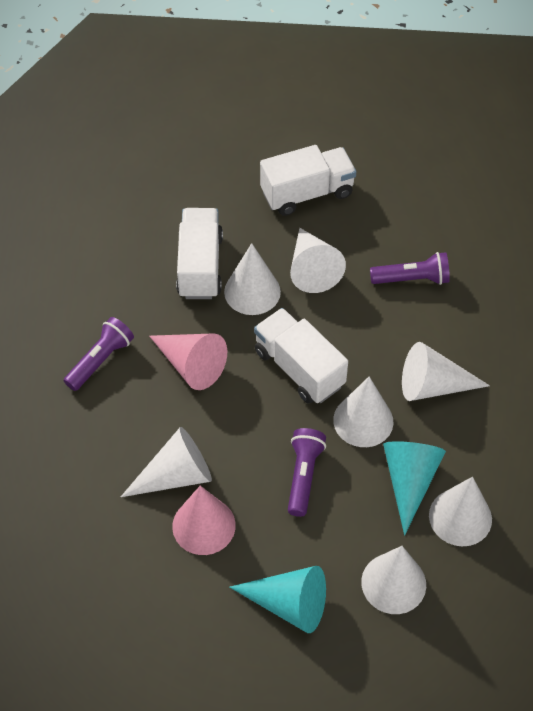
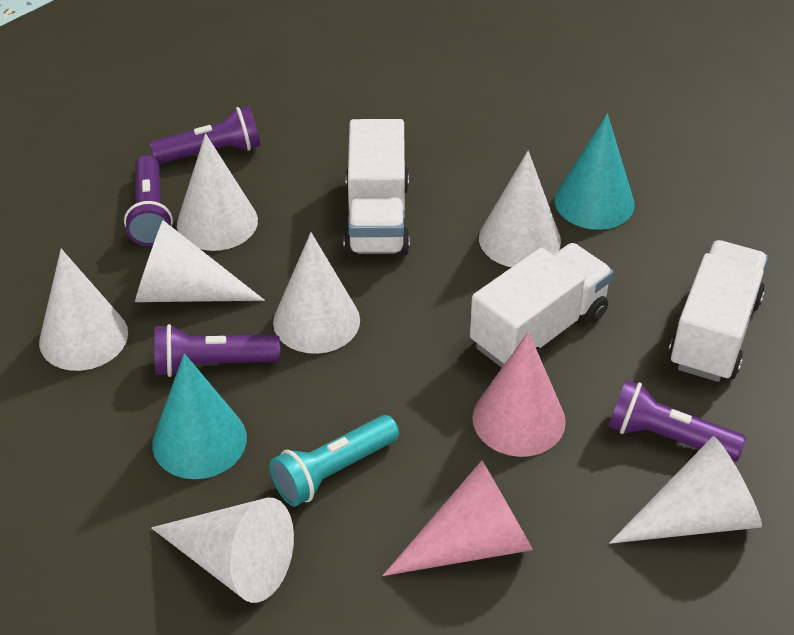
purple flashlight: [64,317,134,391] [288,428,326,517] [370,252,450,285] = 3 -> [124,155,173,246] [149,106,261,164] [154,324,280,377] [608,380,746,462] = 4
turquoise flashlight: none = 0 -> [270,415,399,507] = 1

